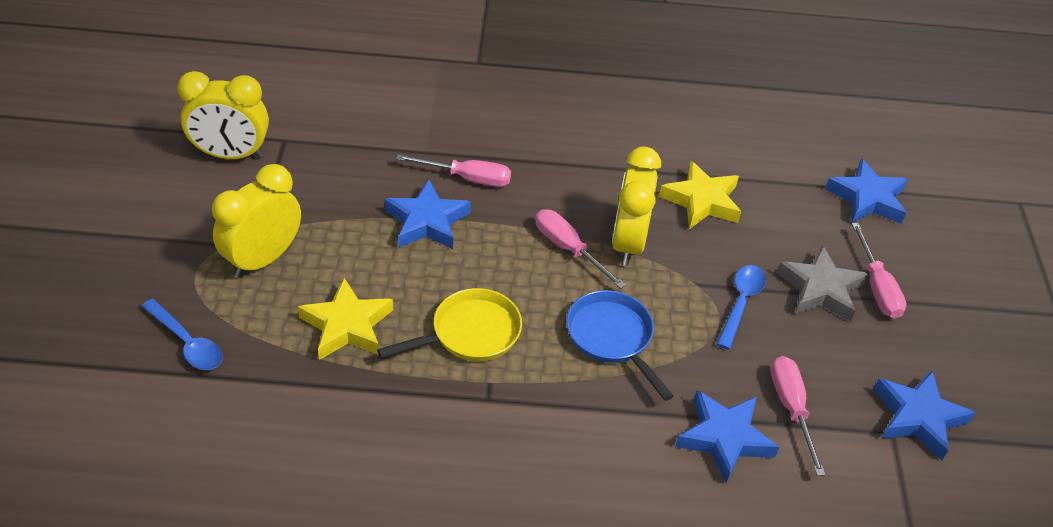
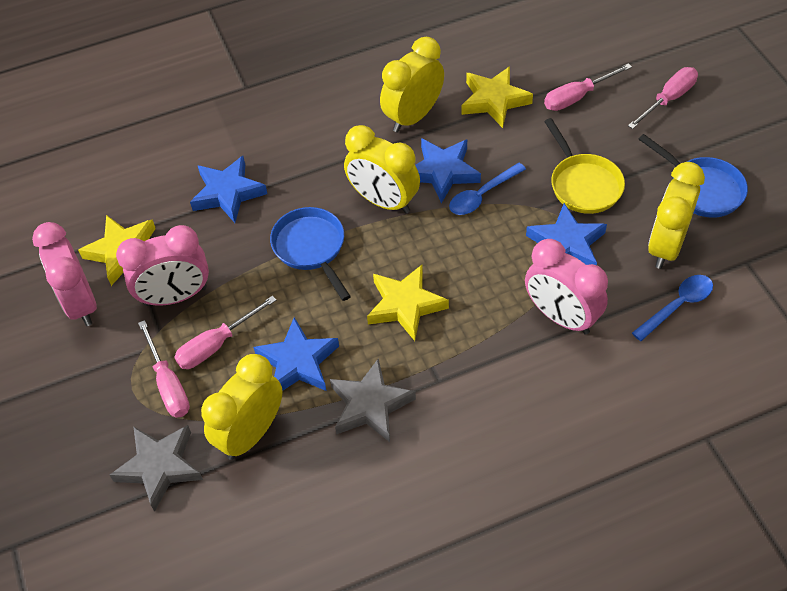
blue pan: [566,290,673,401] = 1 -> [270,207,351,301] [639,134,748,218] = 2
grey star: [777,245,868,322] = 1 -> [110,425,203,512] [330,359,416,442] = 2
pink clock: none = 0 -> [32,222,97,326] [116,225,209,306] [525,239,608,334] = 3
yellow clock: [177,71,269,159] [212,164,301,278] [612,147,661,266] = 3 -> [201,354,283,460] [344,125,420,213] [380,37,444,133] [648,162,705,269] = 4
yellow star: [298,278,393,360] [659,161,741,229] = 2 -> [78,215,156,286] [367,265,449,341] [461,66,533,128] = 3

